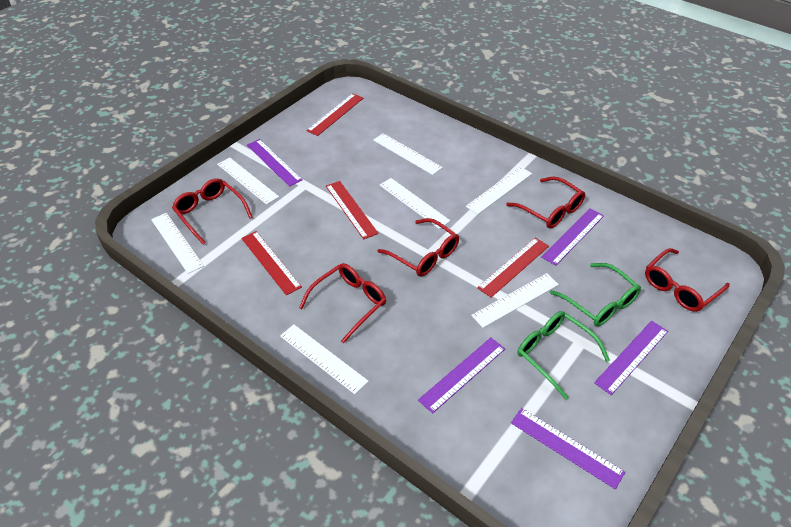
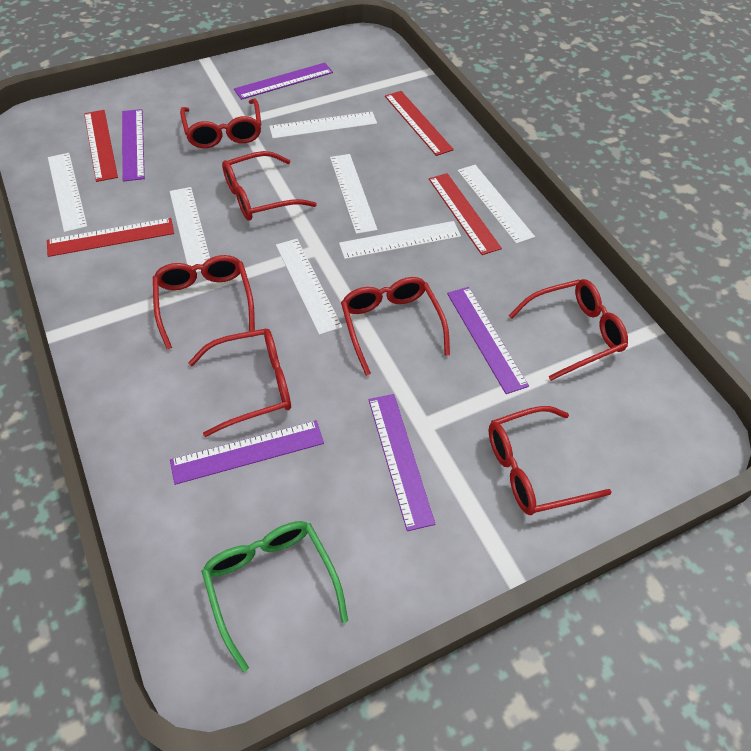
green glasses: [518,311,610,400] [550,263,641,326] = 2 -> [201,521,348,672] = 1
red glasses: [172,178,253,245] [299,263,386,344] [378,218,459,277] [506,177,585,229] [645,248,730,312] = 5 -> [153,255,255,349] [180,99,261,148] [188,329,291,437] [222,151,317,221] [341,277,450,376] [489,406,612,515] [509,279,628,381] = 7

